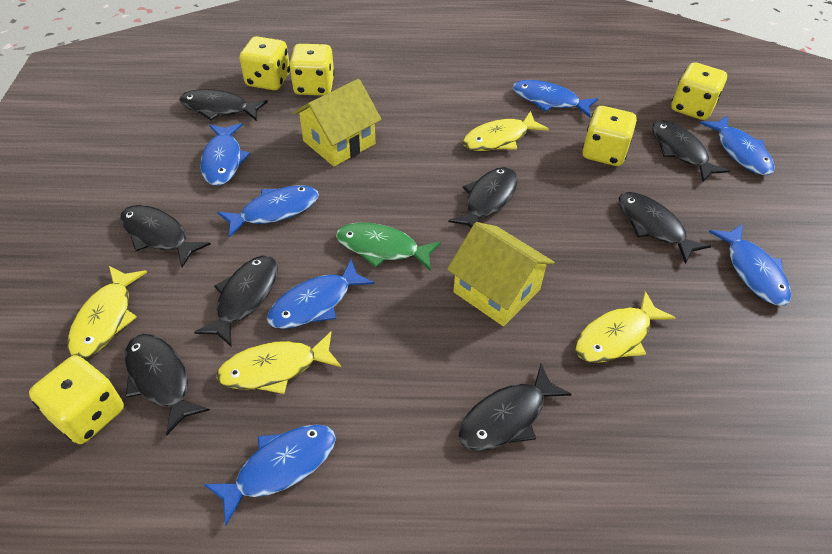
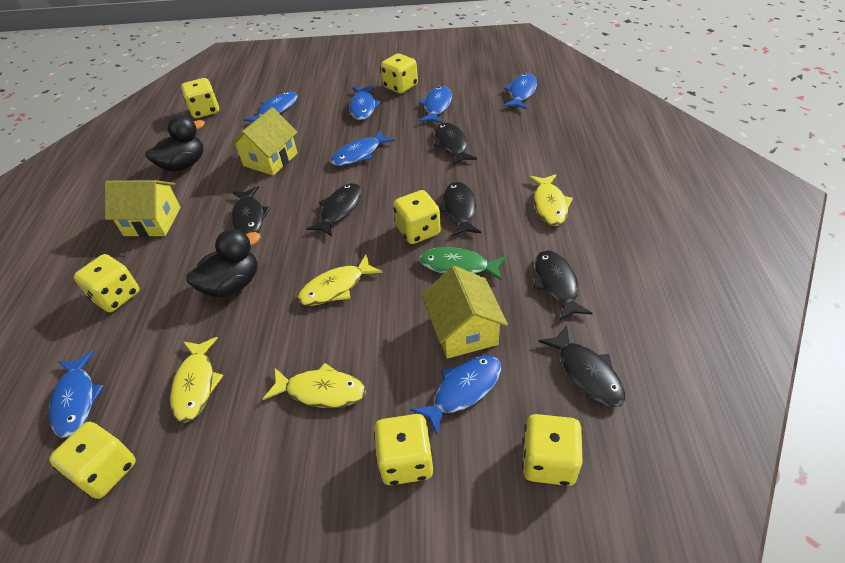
black duck: none = 0 -> [145,115,205,172] [186,229,261,297] = 2
black fish: [120,205,211,267] [125,334,210,435] [179,89,268,121] [194,256,278,347] [448,167,518,228] [459,364,572,451] [619,192,711,264] [652,120,730,182] = 8 -> [232,186,270,234] [307,183,362,237] [433,122,477,165] [439,182,481,237] [533,251,593,321] [538,326,625,407] = 6
yellow dice: [29,355,124,444] [239,36,290,90] [289,44,335,95] [582,106,637,166] [671,62,727,120] = 5 -> [49,422,136,499] [74,254,140,312] [181,78,219,118] [374,414,433,485] [381,53,418,94] [393,190,441,244] [522,414,583,486] = 7
yellow house: [293,79,382,166] [447,222,555,326] = 2 -> [105,180,181,237] [230,107,298,175] [422,266,508,359] = 3

